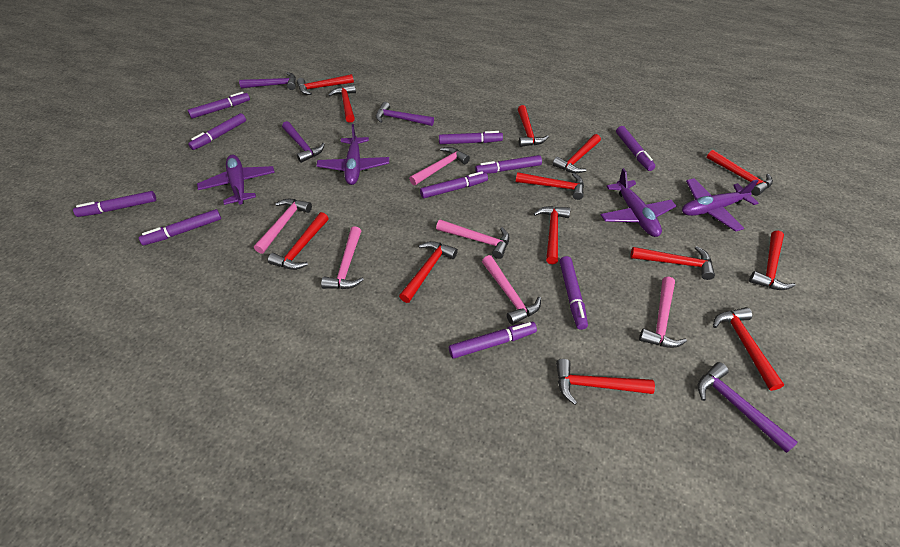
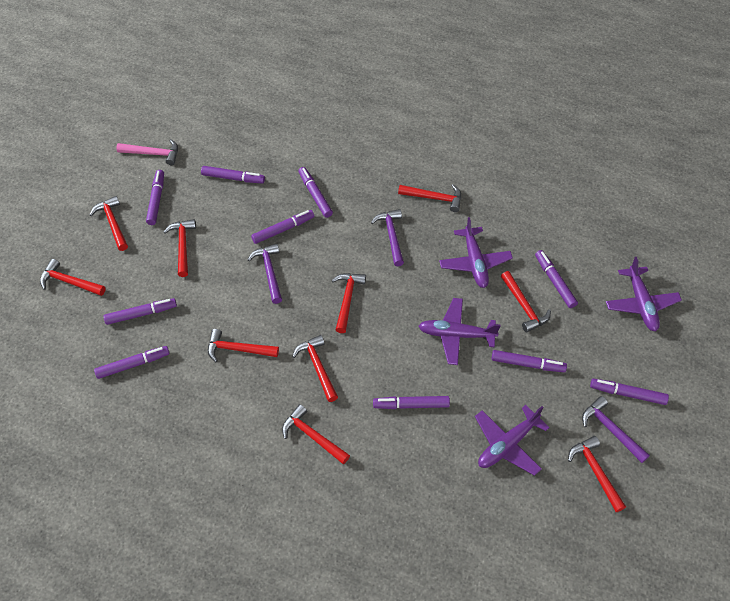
pink hammer: [254,199,312,254] [321,226,364,289] [409,147,470,185] [436,219,509,259] [482,255,541,325] [639,277,687,348] = 6 -> [116,139,178,165] = 1
purple hammer: [239,72,296,90] [282,121,325,163] [376,102,434,126] [698,362,798,453] = 4 -> [248,244,282,304] [371,209,404,266] [582,396,650,463] = 3
red hammer: [268,212,329,270] [297,74,354,95] [328,84,356,123] [399,241,458,303] [516,172,584,200] [518,105,549,147] [533,206,570,264] [553,134,601,173] [556,359,655,405] [631,246,715,280] [707,150,773,196] [713,307,784,391] [749,231,796,290] = 13 -> [40,259,106,296] [90,196,128,251] [164,219,196,277] [208,329,279,362] [282,404,350,464] [292,335,338,402] [331,273,366,333] [398,184,461,212] [501,271,551,333] [568,436,626,512] = 10

